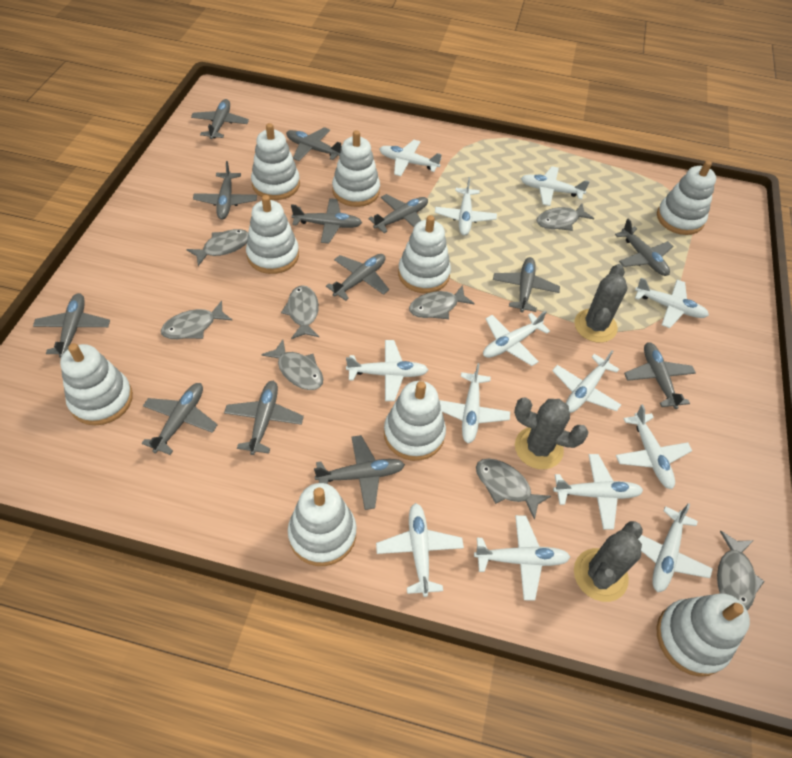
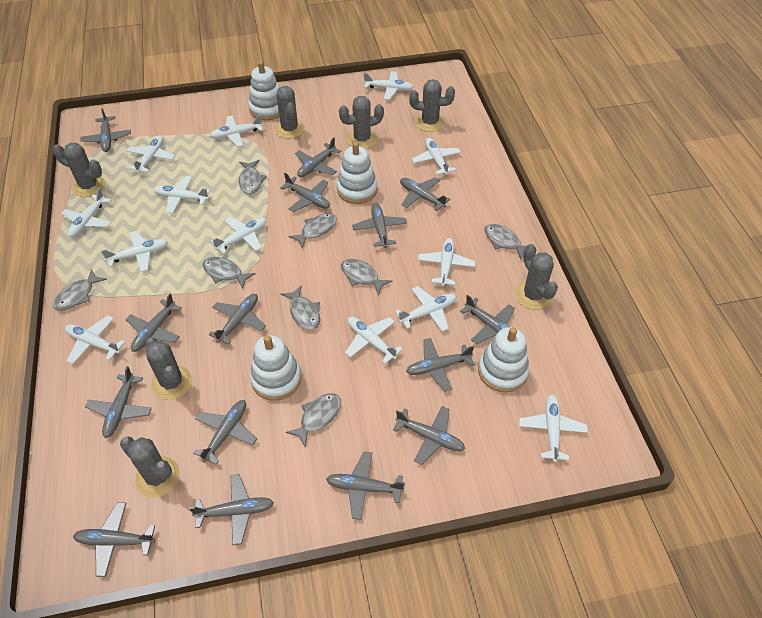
grey cactus: [514,398,588,469] [574,264,628,343] [574,521,643,602] = 3 -> [53,143,105,197] [120,436,180,498] [145,337,192,400] [275,86,305,139] [339,96,384,149] [409,79,455,132] [515,244,558,310] = 7
grey plane: [33,293,110,358] [141,383,218,455] [191,99,249,139] [193,161,257,220] [224,381,304,455] [286,127,342,161] [291,198,362,243] [314,435,405,510] [326,254,389,301] [368,194,428,233] [493,257,560,312] [615,219,673,276] [624,342,696,409] = 13 -> [73,502,155,577] [80,108,131,152] [85,366,152,438] [125,294,182,352] [189,474,274,546] [193,400,257,465] [209,294,266,345] [280,173,330,212] [295,138,341,177] [326,451,404,520] [352,203,407,248] [393,406,465,465] [400,177,450,211] [406,338,475,392] [460,295,515,344] = 15
white stacking toy: [60,343,133,426] [246,195,299,274] [251,123,300,200] [288,483,356,566] [332,130,380,207] [384,381,446,461] [398,215,451,293] [656,593,750,677] [657,160,716,235] = 9 -> [248,61,280,120] [250,335,301,401] [336,142,378,204] [478,327,529,392] = 4

